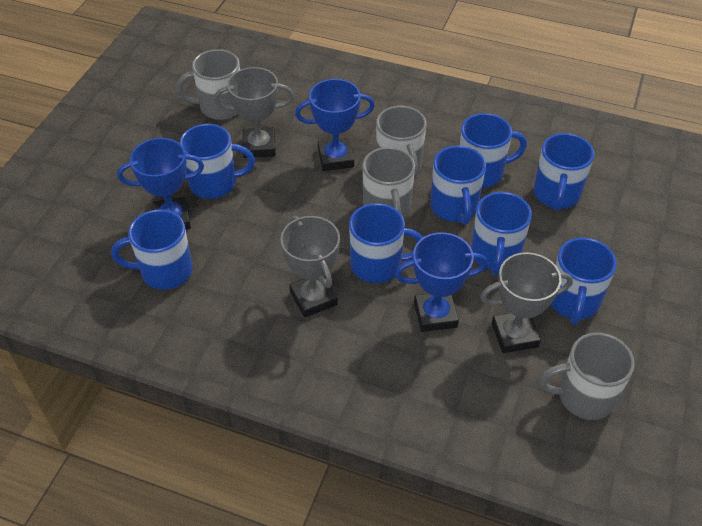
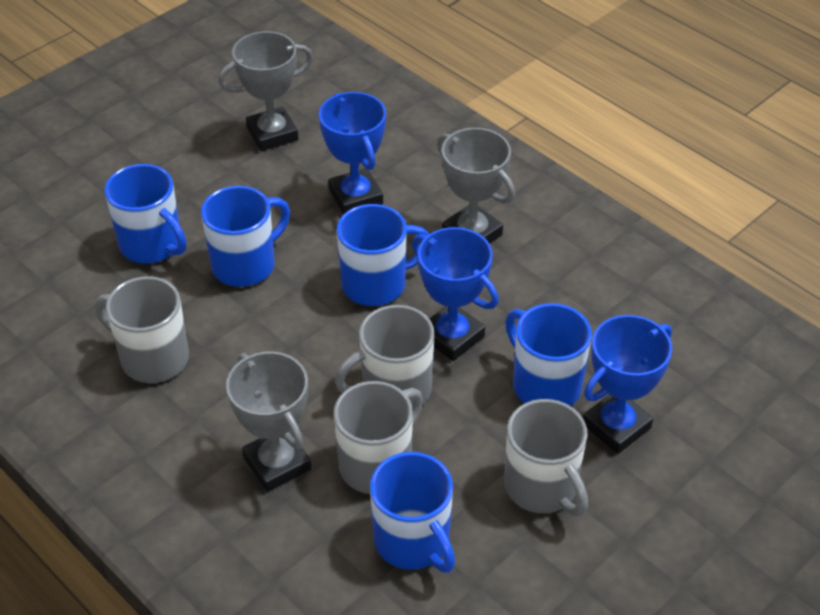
blue mug: [111,209,193,290] [180,124,255,199] [349,203,423,283] [430,146,486,225] [460,113,527,188] [471,192,532,275] [534,133,594,211] [551,238,617,325] = 8 -> [105,164,187,263] [201,186,290,287] [337,204,429,306] [370,452,455,573] [505,303,592,406] = 5

